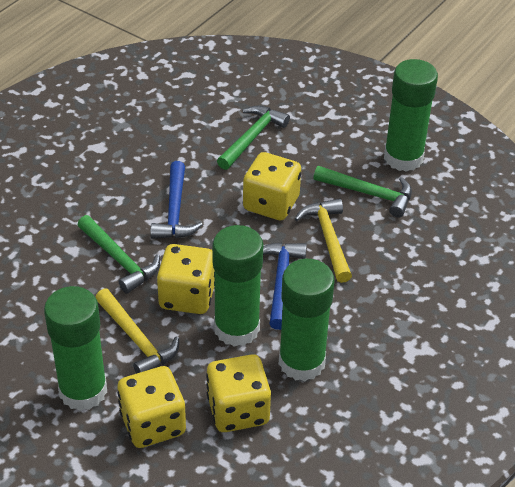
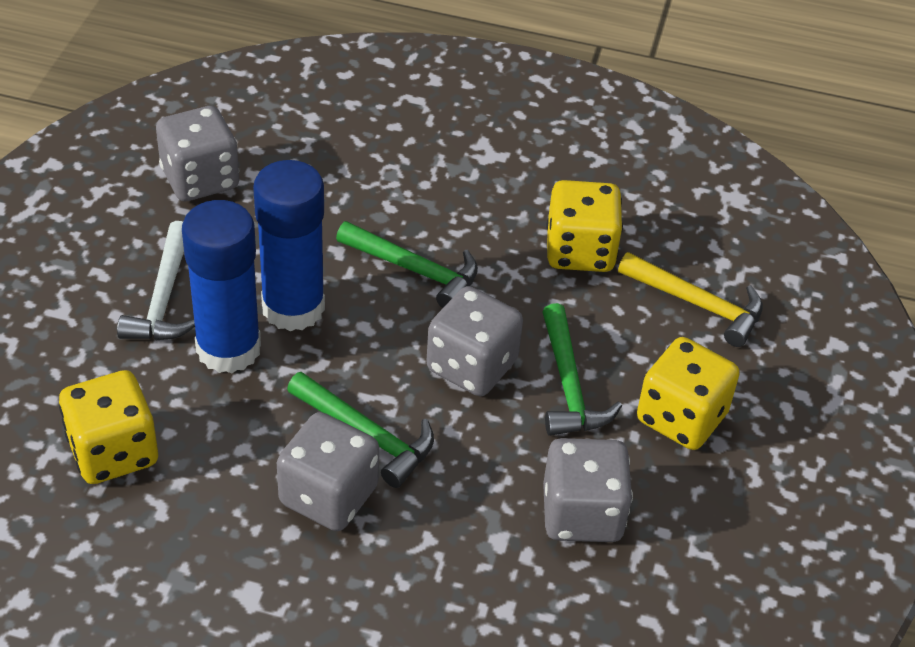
blue glue stick: none = 0 -> [182,200,261,373] [253,160,325,331] = 2
blue hammer: [150,161,203,239] [263,242,307,330] = 2 -> none = 0
green glue stick: [44,286,107,411] [212,225,263,347] [279,259,334,381] [384,59,438,172] = 4 -> none = 0
grey dice: none = 0 -> [156,106,239,201] [277,412,379,531] [426,286,523,396] [543,438,633,542] = 4
white hammer: none = 0 -> [117,221,195,340] = 1
yellow dice: [117,366,186,448] [157,244,215,314] [206,354,271,432] [243,152,301,220] = 4 -> [59,370,158,484] [547,180,623,272] [637,337,740,450] = 3
yellow hammer: [95,289,179,374] [295,198,352,283] = 2 -> [618,252,763,347] = 1

